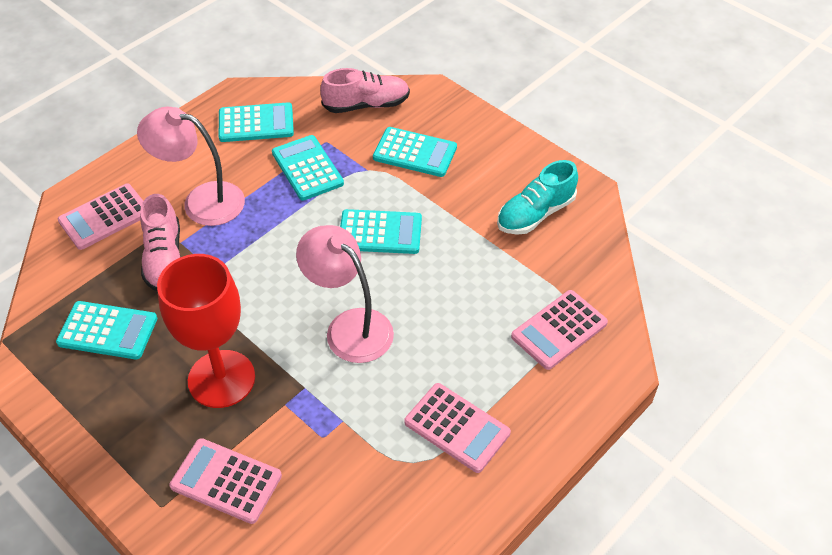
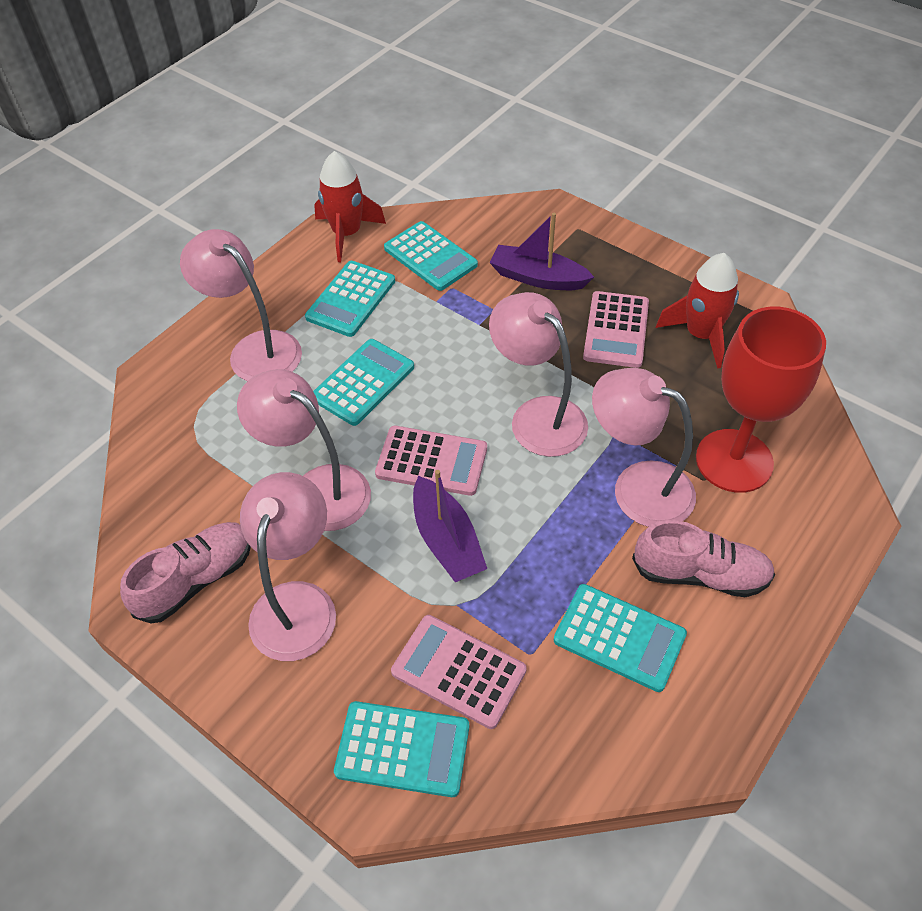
pink calculator: [58,184,143,250] [170,438,282,524] [404,383,511,473] [511,290,608,370] = 4 -> [375,426,487,496] [391,615,527,729] [583,291,649,368] = 3
pink lamp: [137,106,245,226] [296,225,394,363] = 2 -> [180,229,302,381] [237,369,371,531] [240,472,336,661] [489,292,588,457] [592,368,696,527] = 5
purple boat: none = 0 -> [413,470,487,582] [489,213,594,290] = 2
red rocket: none = 0 -> [314,151,386,262] [656,253,739,369] = 2
turquoise shoe: [497,160,578,235] = 1 -> none = 0

